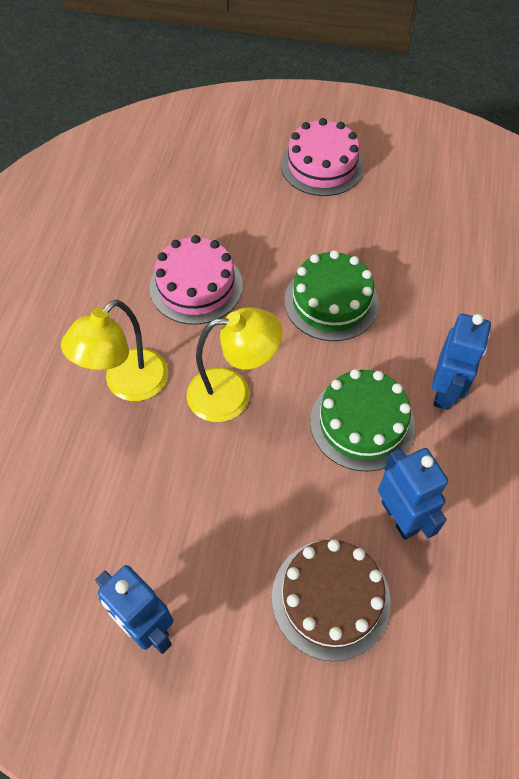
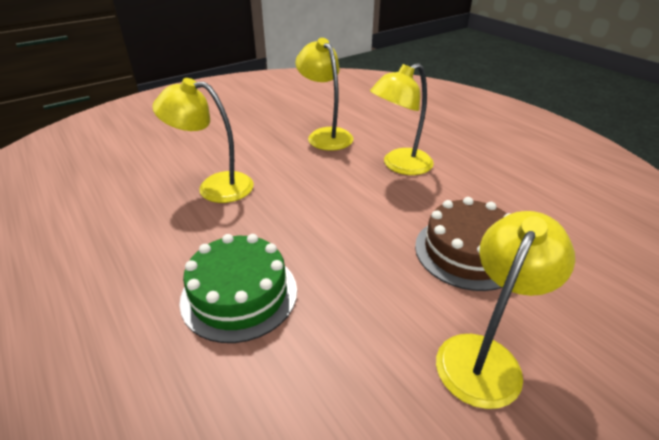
blue robot: [95,565,174,654] [378,448,448,540] [432,314,491,410] = 3 -> none = 0
green cake: [284,250,379,341] [310,369,415,472] = 2 -> [180,234,297,343] = 1
pink cake: [150,235,243,325] [281,118,364,196] = 2 -> none = 0
yellow lamp: [61,300,168,401] [187,307,283,422] = 2 -> [152,78,254,203] [295,38,354,151] [370,63,434,175] [436,211,575,409] = 4

